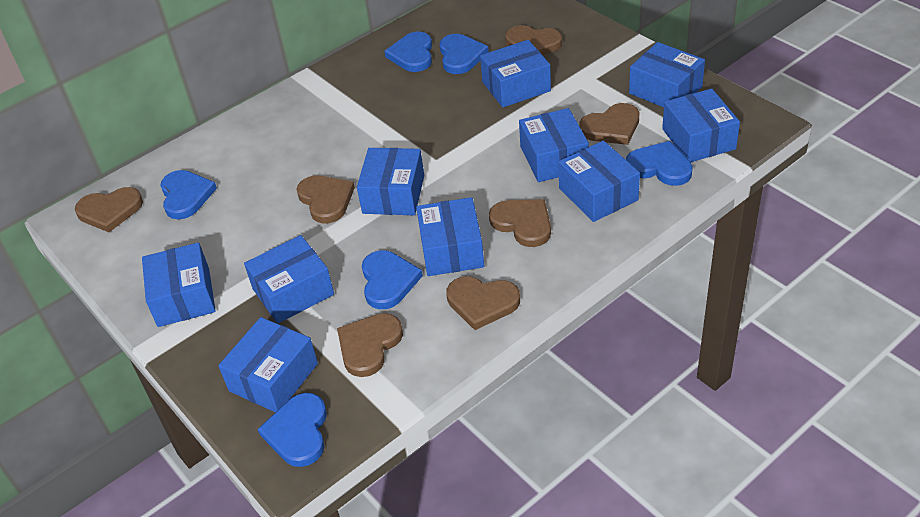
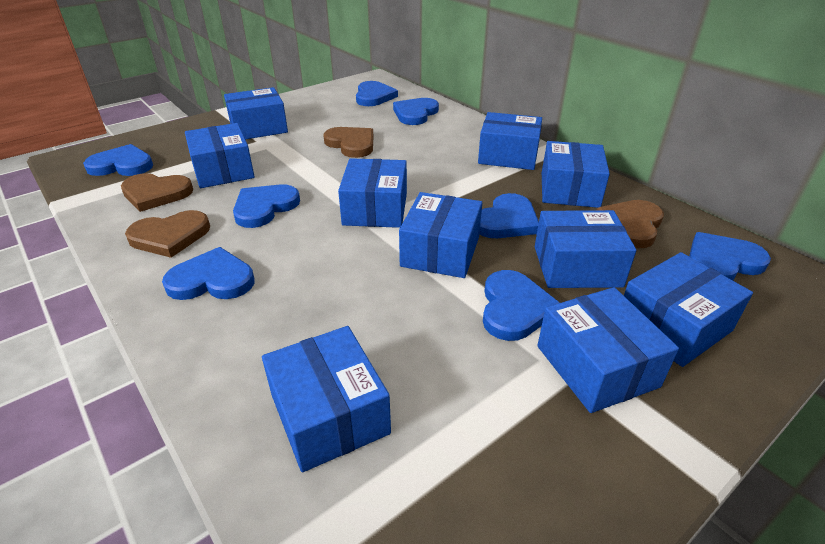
blue heart: [160,170,217,219] [258,393,327,467] [362,250,423,309] [384,32,432,72] [440,34,489,74] [626,141,693,186] = 6 -> [83,144,153,176] [162,247,254,300] [233,184,300,228] [356,81,398,106] [393,98,439,125] [480,193,539,238] [483,270,560,341] [689,232,771,281] = 8
brown heart: [75,187,143,232] [296,175,355,223] [337,313,403,377] [446,276,520,330] [489,199,551,247] [505,25,562,55] [579,103,640,145] = 7 -> [121,173,193,212] [125,210,210,258] [323,127,373,158] [597,200,664,248] = 4

